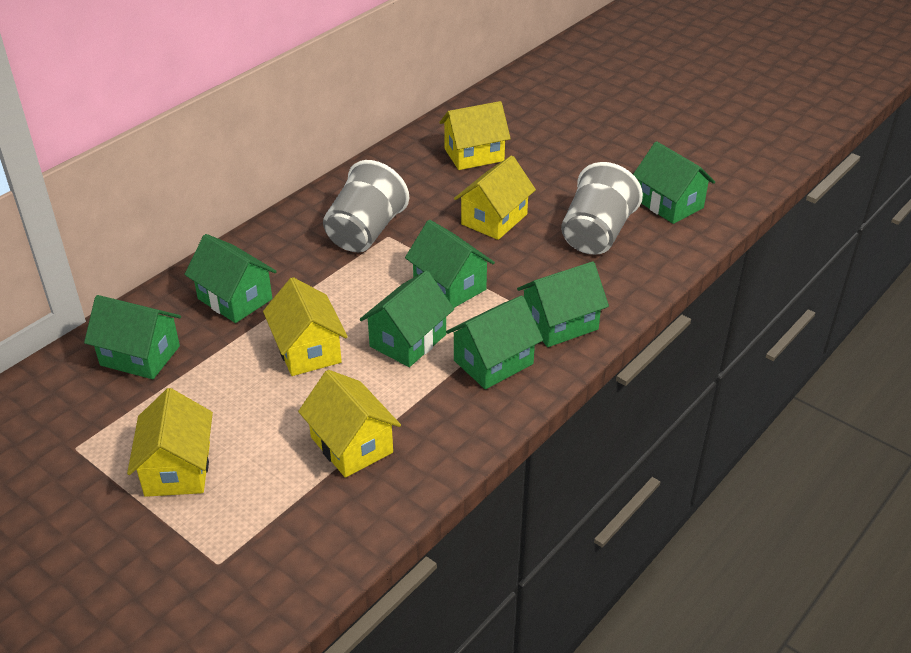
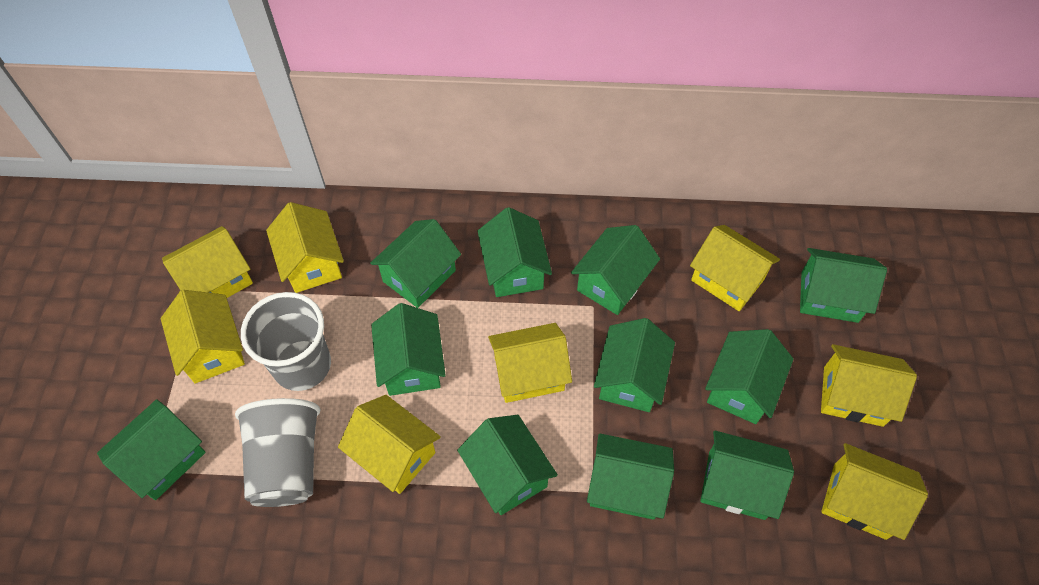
green house: [84,295,181,379] [185,234,277,323] [360,271,454,367] [405,220,495,308] [446,296,543,389] [517,261,609,347] [633,141,715,224] = 7 -> [97,399,206,500] [370,219,461,308] [371,303,446,396] [457,415,558,515] [478,207,552,297] [571,225,660,315] [587,433,674,520] [594,318,675,412] [700,430,794,520] [705,329,794,424] [800,248,887,323] = 11
yellow house: [127,388,213,497] [263,277,348,376] [298,370,401,478] [439,101,511,170] [454,155,536,240] = 5 -> [161,290,245,383] [162,226,253,298] [266,202,344,293] [338,395,441,494] [488,323,572,403] [690,225,780,311] [821,344,917,427] [821,443,928,540] = 8

